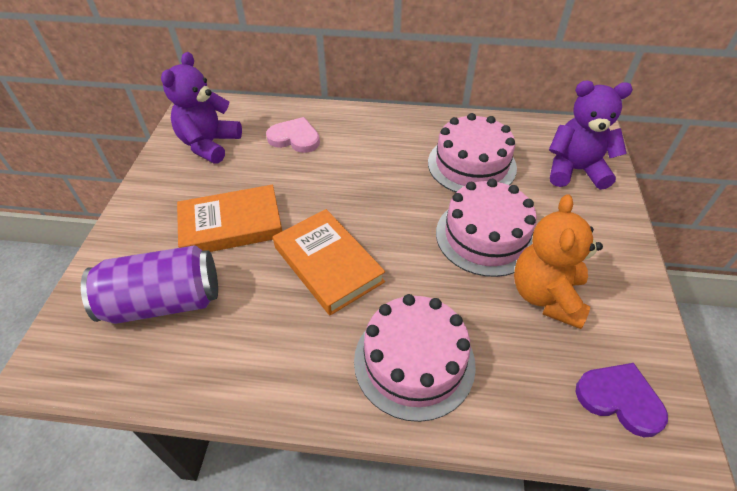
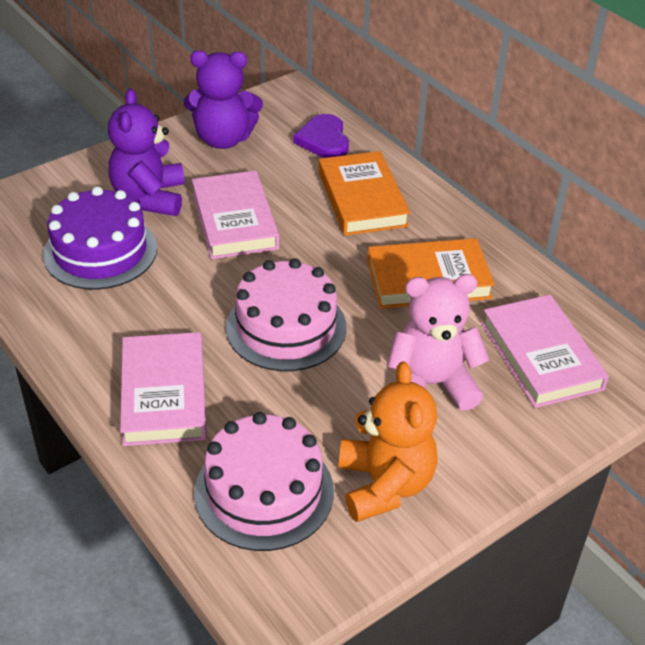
pink book: none = 0 -> [120,332,207,446] [192,171,279,259] [482,295,609,408] = 3
pink cake: [354,294,476,422] [428,113,517,192] [436,179,537,277] = 3 -> [194,412,334,551] [226,258,347,371] = 2
pink heart: [266,117,320,153] = 1 -> none = 0
pink teddy bear: none = 0 -> [387,274,490,411] = 1
purple cake: none = 0 -> [43,186,157,290] = 1
purple can: [81,245,218,324] = 1 -> none = 0

